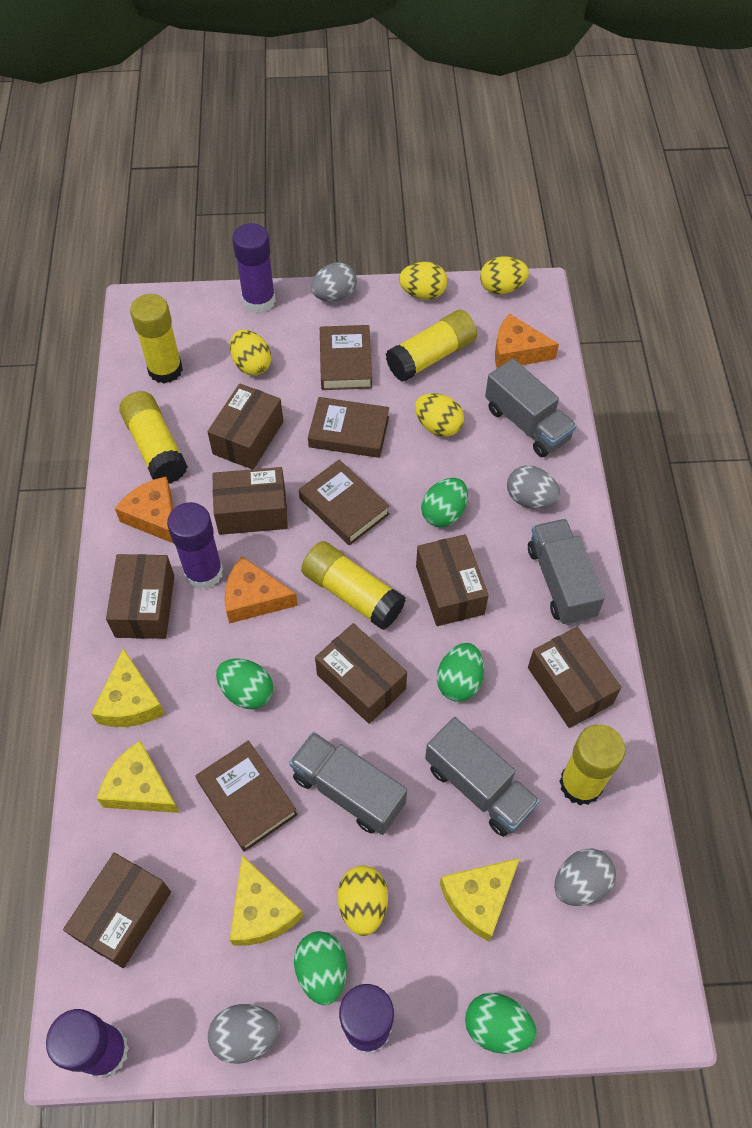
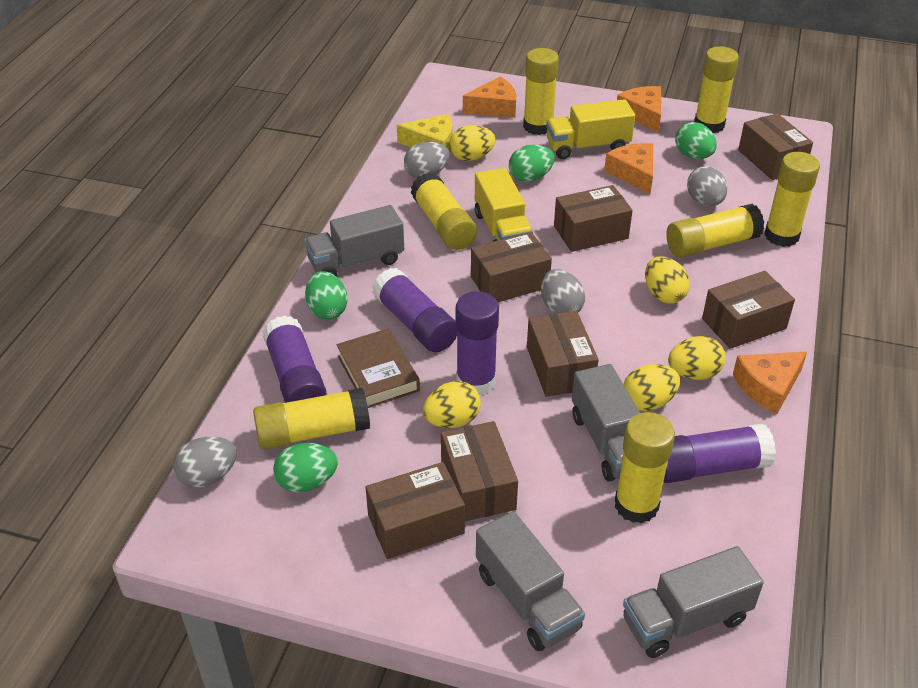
brown book: [195,740,298,852] [299,460,390,546] [308,397,389,458] [320,325,372,390] = 4 -> [336,328,420,408] = 1
green egg: [216,659,273,709] [294,931,347,1005] [421,478,468,527] [437,643,484,702] [465,993,537,1054] = 5 -> [273,443,338,493] [305,271,348,319] [509,145,555,182] [675,122,717,159] = 4
orange cheese: [115,477,173,543] [224,556,298,624] [495,314,559,368] = 3 -> [463,76,516,118] [604,143,653,194] [617,86,661,132] [733,352,807,414] = 4
yellow cheese: [91,648,165,727] [97,741,180,813] [230,855,303,946] [440,858,520,941] = 4 -> [397,114,452,152] = 1
yellow glue stick: [119,391,188,484] [130,294,183,384] [301,541,406,630] [386,310,477,382] [559,724,626,805] = 5 -> [253,388,370,450] [411,172,477,250] [523,48,559,135] [615,412,675,523] [666,203,764,258] [694,46,739,134] [764,152,820,247] = 7
yellow truck: none = 0 -> [475,168,533,242] [546,99,635,159] = 2

